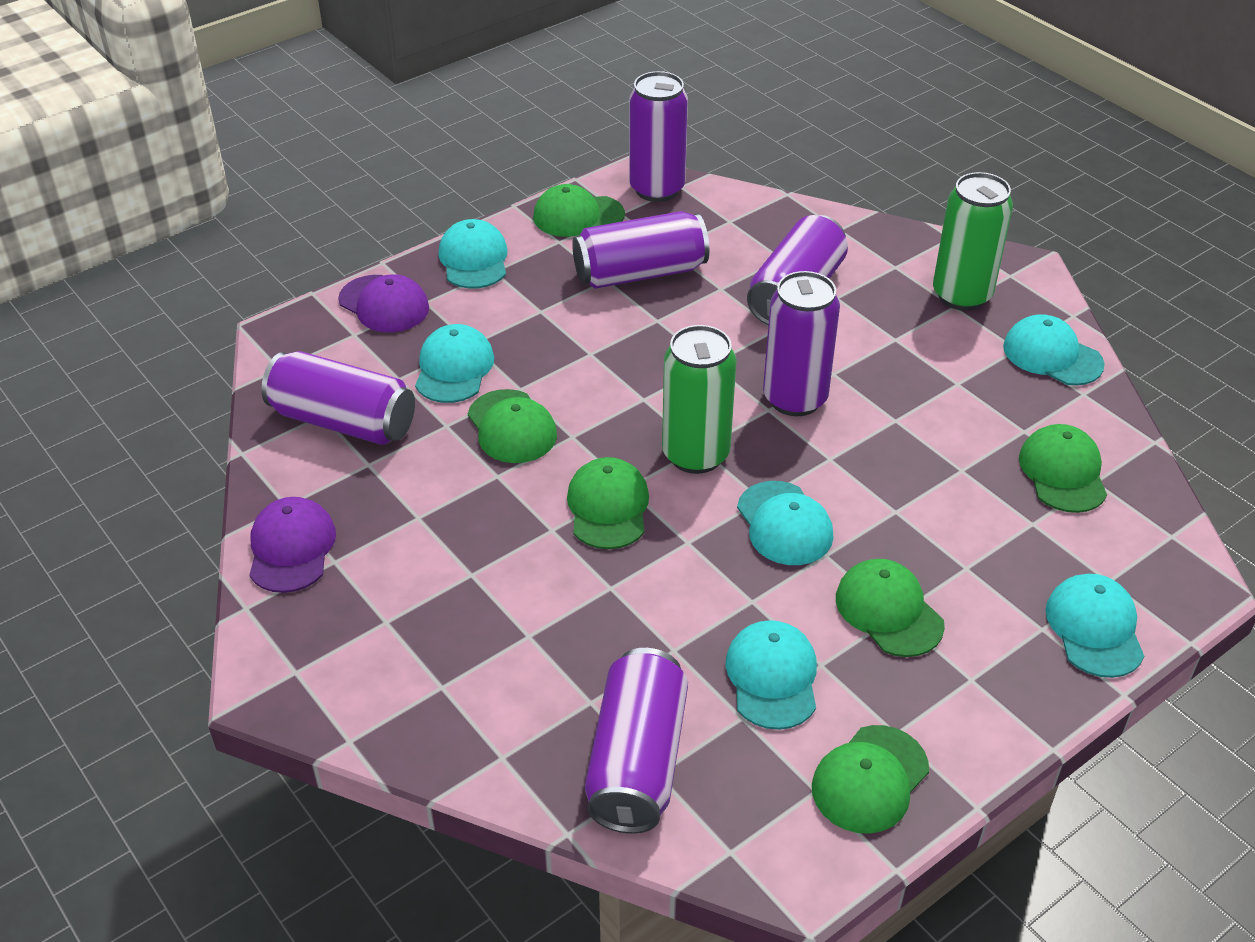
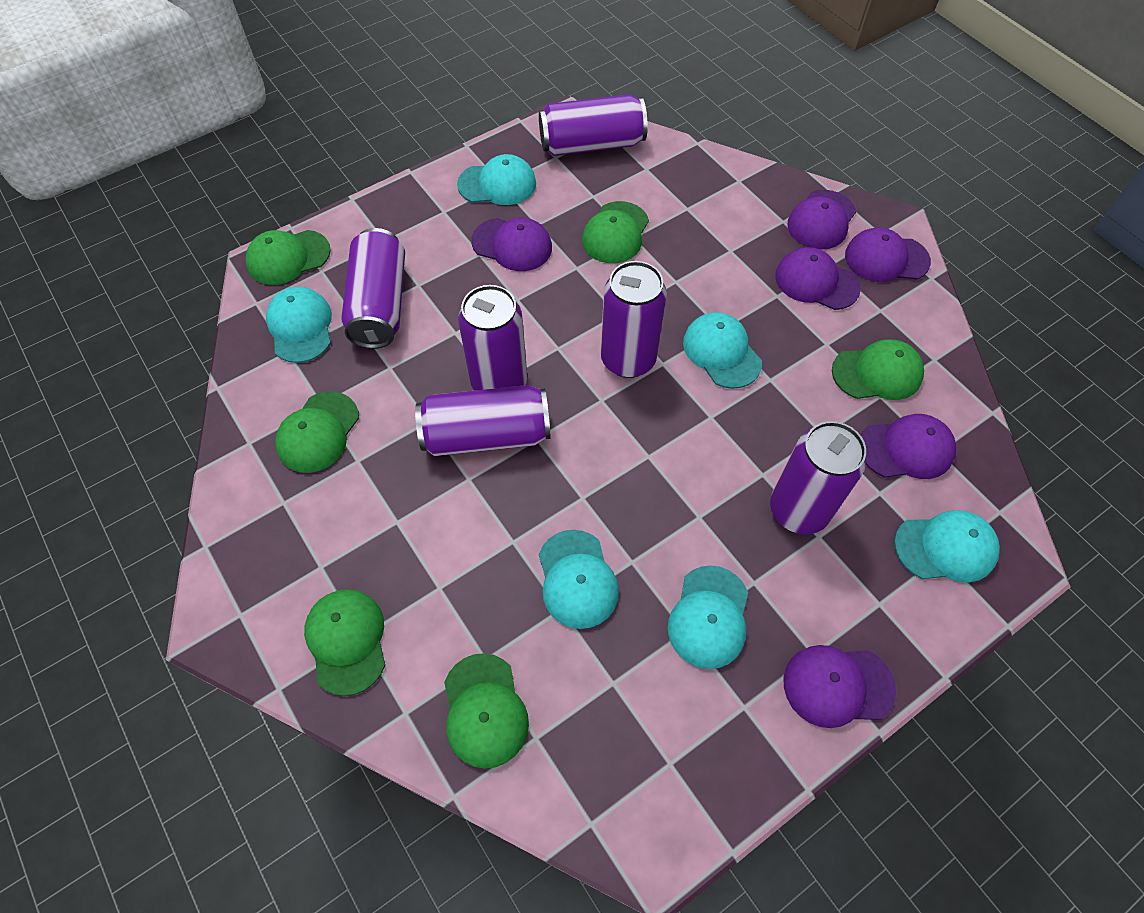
green can: [662,325,736,474] [933,172,1013,311] = 2 -> none = 0
purple cap: [249,497,336,593] [338,274,429,332] = 2 -> [471,217,552,271] [775,247,861,310] [784,645,896,728] [787,190,856,250] [845,227,931,282] [861,414,956,479] = 6

